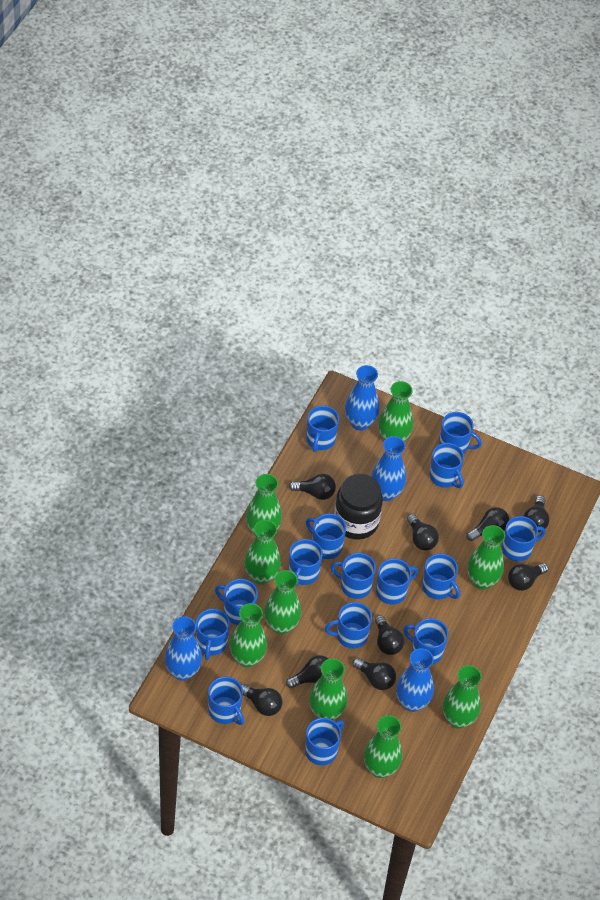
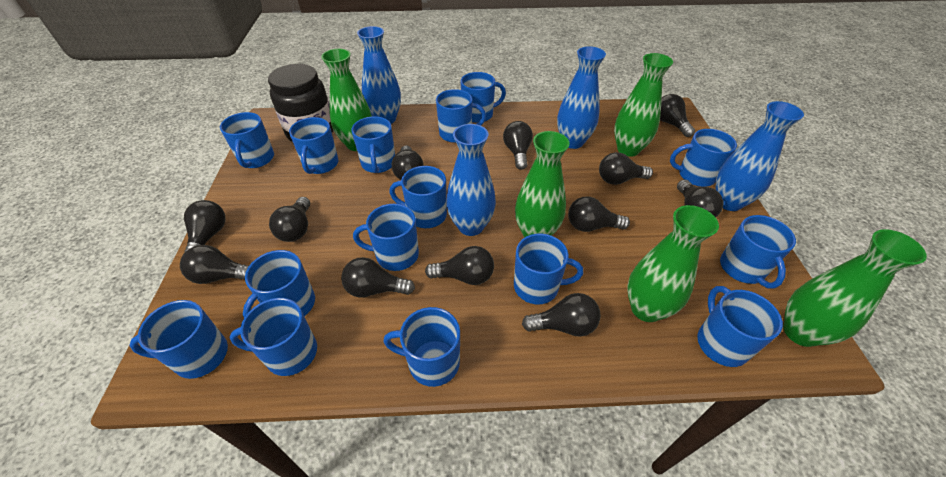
black light bulb: [241,684,283,716] [286,655,328,688] [289,474,336,500] [352,658,396,690] [375,615,404,655] [407,514,439,551] [466,507,509,541] [508,563,548,591] [524,496,549,532] = 9 -> [180,245,249,284] [184,200,226,252] [269,197,310,242] [341,257,415,298] [392,146,424,180] [425,246,494,285] [503,121,533,170] [522,293,601,336] [568,196,630,232] [599,152,653,185] [660,94,695,137] [677,179,724,217] = 12
green vase: [230,603,267,668] [244,520,281,585] [246,474,282,536] [264,570,301,635] [309,658,347,720] [364,715,402,778] [379,381,413,441] [443,665,482,729] [467,525,505,590] = 9 -> [321,48,372,151] [515,131,570,238] [614,53,673,157] [627,205,719,322] [783,229,927,347] = 5

